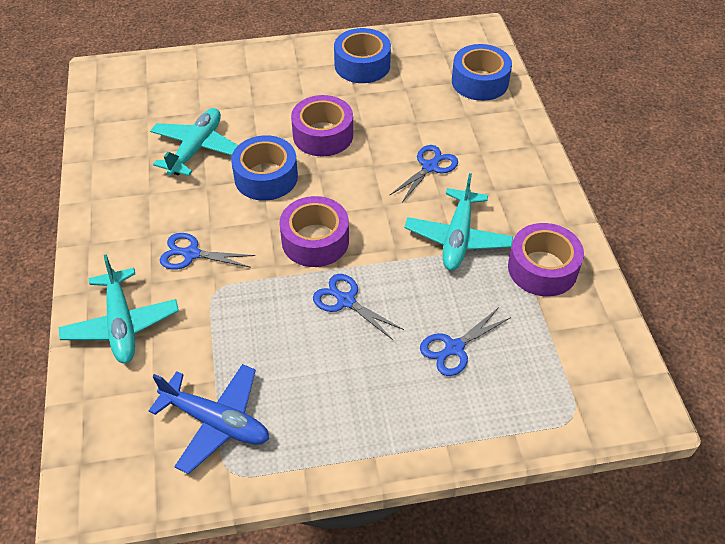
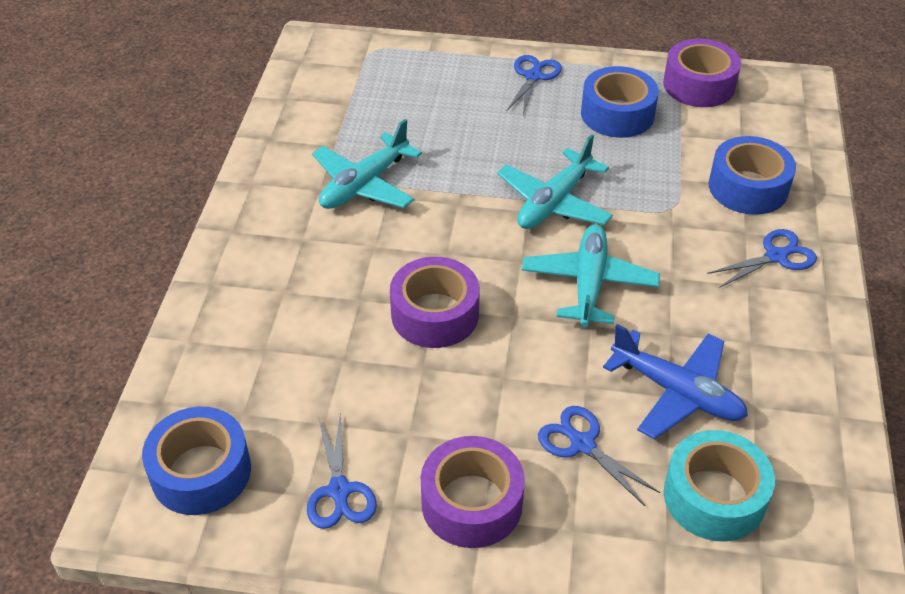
turquoise tape: none = 0 -> [664,430,775,542] = 1

